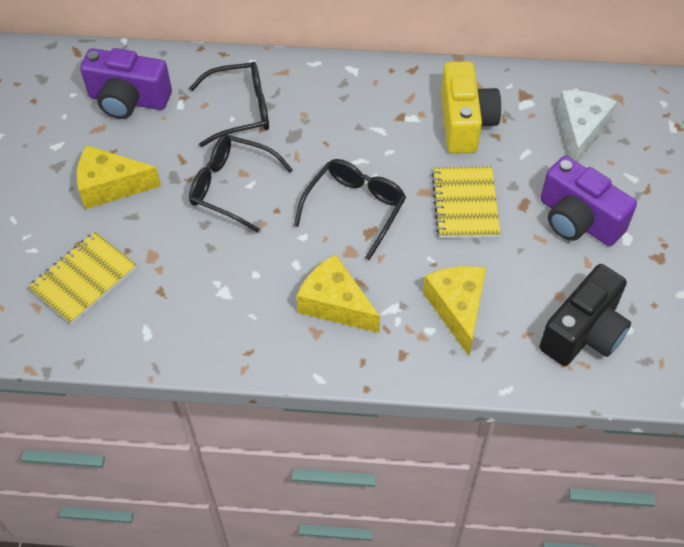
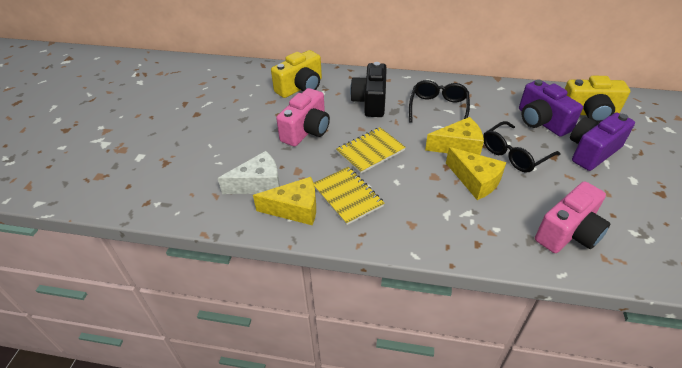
black glasses: [189,62,269,147] [189,135,293,233] [294,159,406,260] = 3 -> [409,80,470,123] [483,121,561,173] = 2
pink camera: none = 0 -> [276,88,330,147] [535,181,610,253] = 2
yellow camera: [441,61,501,154] = 1 -> [271,50,322,98] [565,76,630,123] = 2

